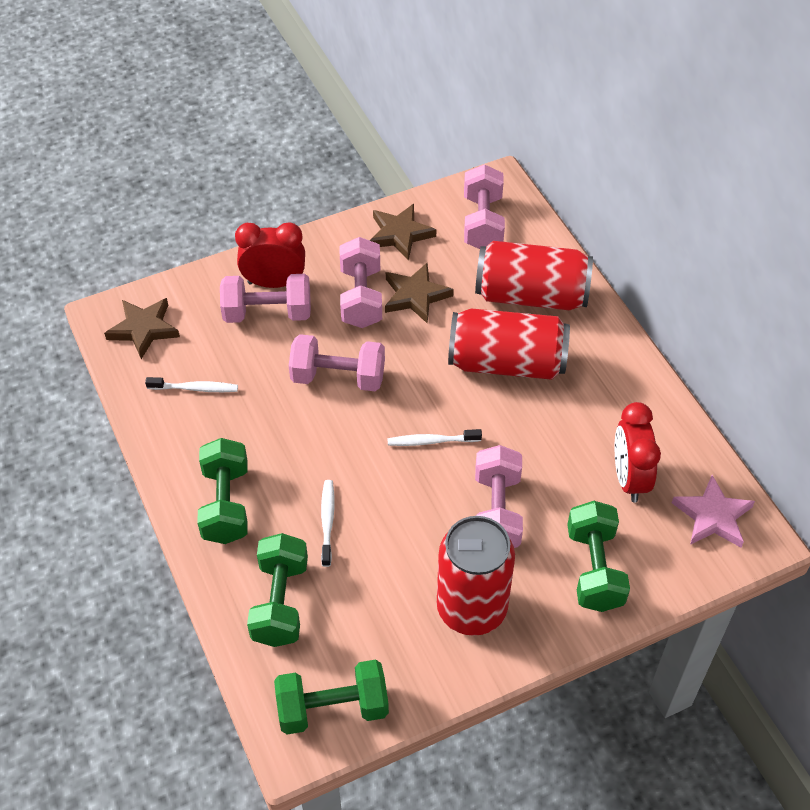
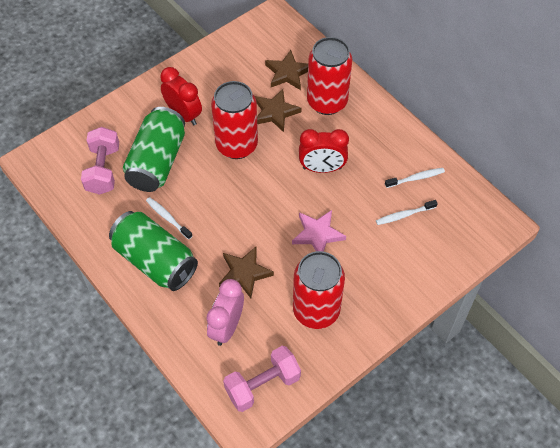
green can: none = 0 -> [109,211,198,291] [123,107,185,192] = 2
green dumbbell: [197,438,247,544] [247,533,308,647] [274,660,389,734] [567,501,630,612] = 4 -> none = 0
pink clock: none = 0 -> [206,279,244,346] = 1
pink dumbbell: [220,274,311,323] [289,334,385,391] [340,237,382,328] [464,164,505,249] [475,445,523,548] = 5 -> [81,127,119,195] [223,346,301,412] = 2

